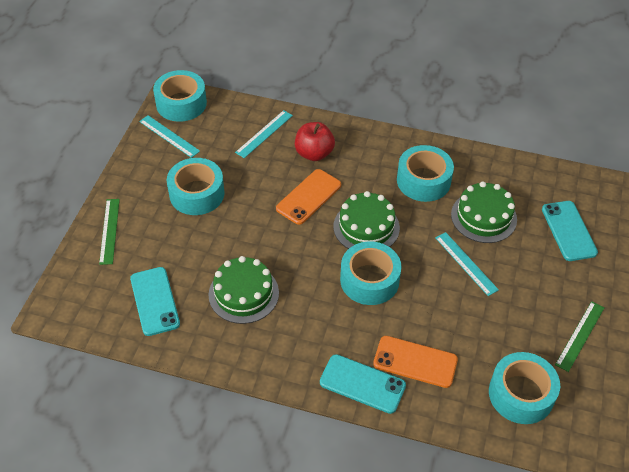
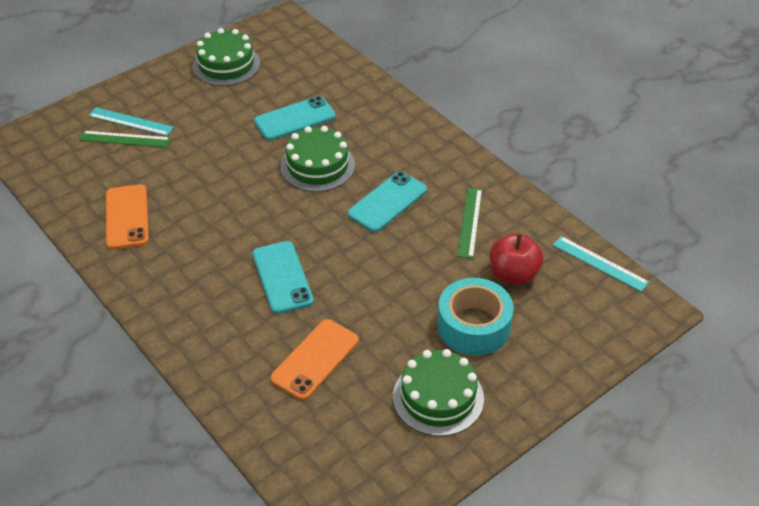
turquoise ruler: [139,115,200,158] [235,110,293,158] [435,232,499,296] = 3 -> [89,107,174,136] [553,236,649,292] = 2
turquoise tape: [153,70,207,122] [167,158,225,215] [340,242,402,305] [397,145,454,202] [489,352,560,424] = 5 -> [437,278,513,355] = 1

